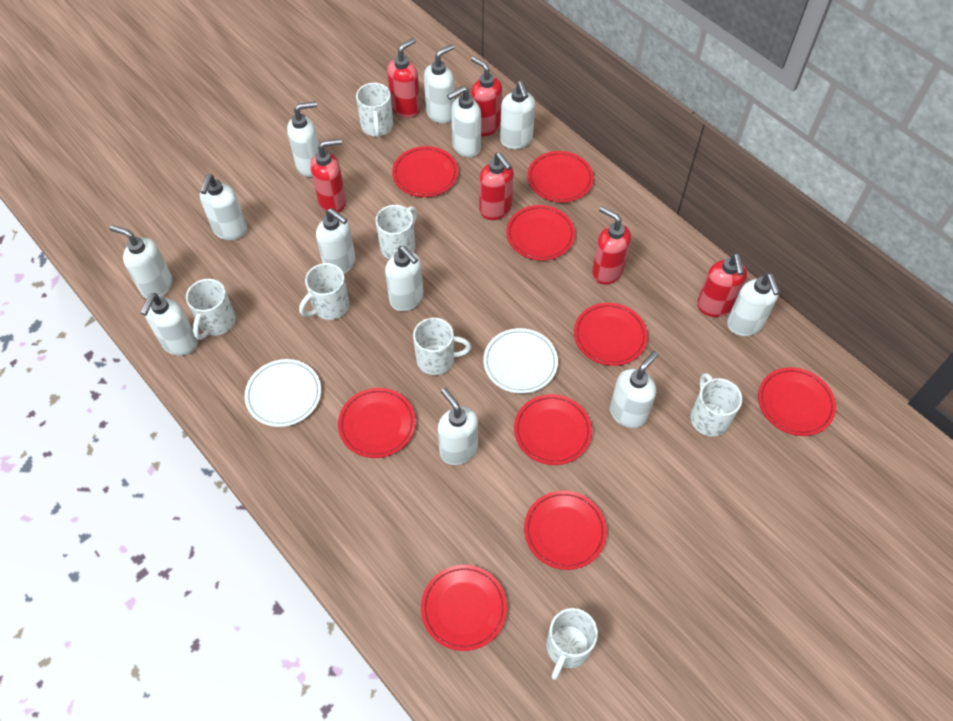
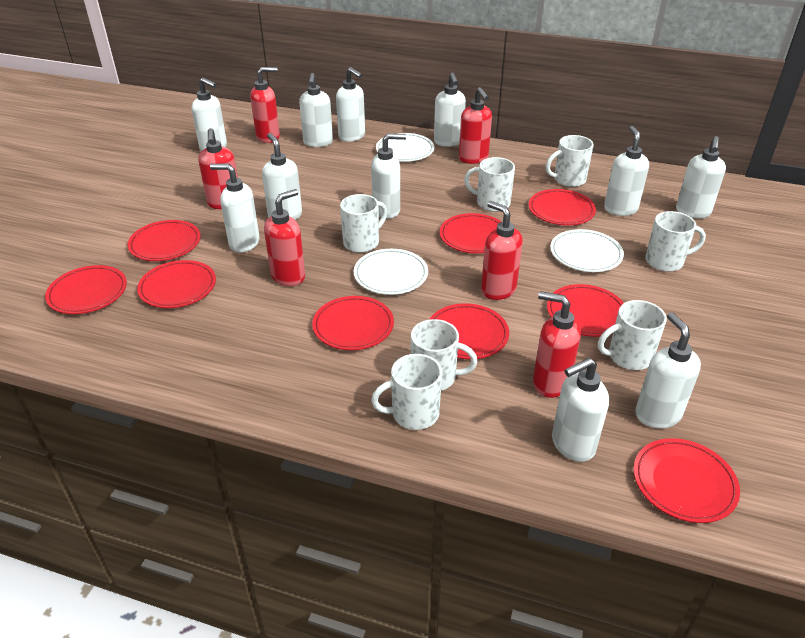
white plate: [244,359,321,427] [483,328,558,394] = 2 -> [354,249,428,295] [376,133,435,162] [550,229,624,272] = 3
white soap dispenser: [110,225,173,299] [140,293,198,356] [200,174,247,240] [287,101,319,177] [316,208,355,274] [385,246,424,311] [424,44,455,124] [438,388,478,465] [447,86,481,157] [500,81,535,149] [610,351,658,428] [727,273,780,336] = 12 -> [192,77,227,151] [210,163,260,253] [262,133,302,220] [299,73,333,147] [336,67,365,142] [371,133,406,219] [434,72,466,147] [552,358,609,462] [604,126,649,216] [635,312,701,428] [676,136,726,218] = 11

